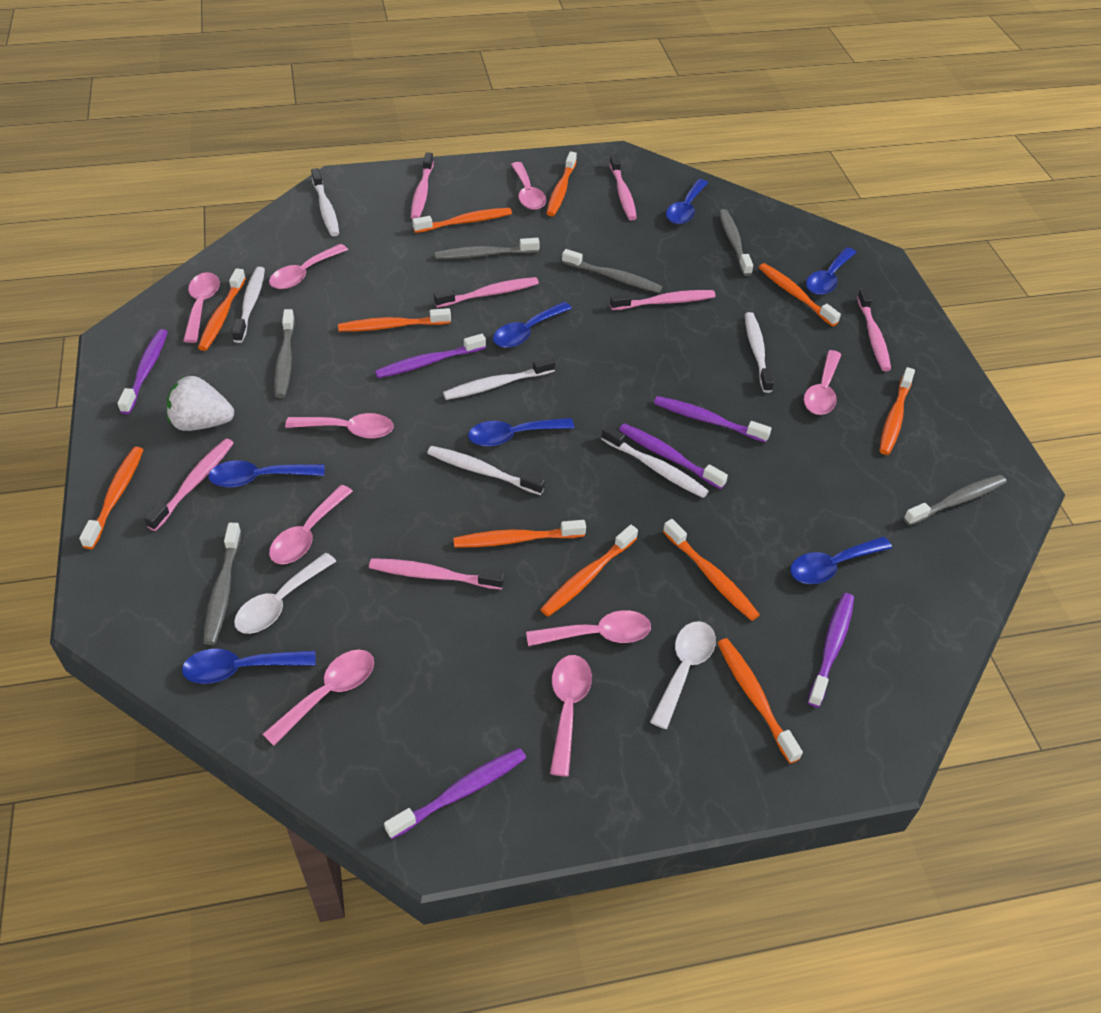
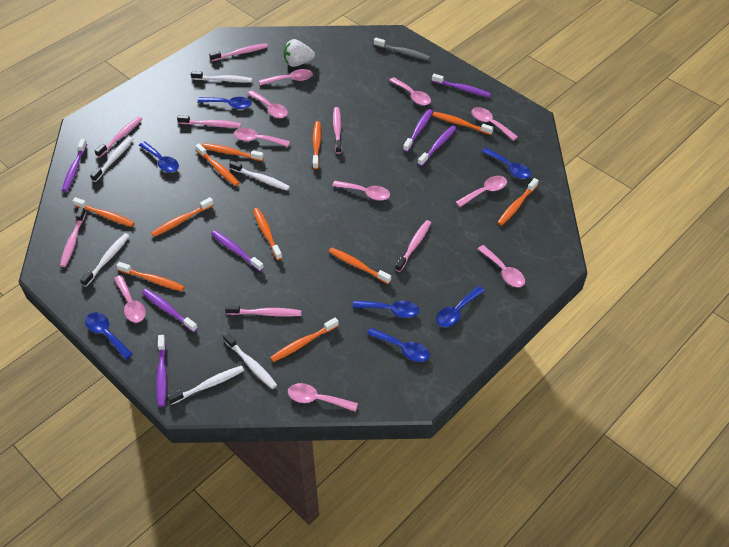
grey toothbrush: [203,523,242,645] [274,309,295,398] [435,238,540,259] [562,249,662,293] [719,209,753,276] [904,475,1007,526] = 6 -> [374,38,430,60] = 1
pink spoon: [183,272,220,343] [262,650,374,746] [269,244,348,289] [269,485,353,564] [285,413,394,438] [511,162,546,210] [526,610,651,646] [550,655,592,777] [804,350,842,415] = 9 -> [114,275,146,323] [234,128,290,147] [247,90,288,118] [259,69,313,85] [288,383,358,412] [332,181,390,201] [389,77,431,105] [455,176,507,207] [471,107,518,141] [478,245,525,287] = 10
purple toothbrush: [117,329,168,414] [375,334,486,378] [384,748,526,839] [619,423,728,489] [654,396,772,443] [808,593,854,707] = 6 -> [62,139,87,192] [142,289,198,332] [156,335,167,407] [211,230,264,271] [403,109,433,152] [417,126,456,166] [432,74,491,97] = 7
white spoon: [234,553,336,634] [650,621,716,729] = 2 -> none = 0

